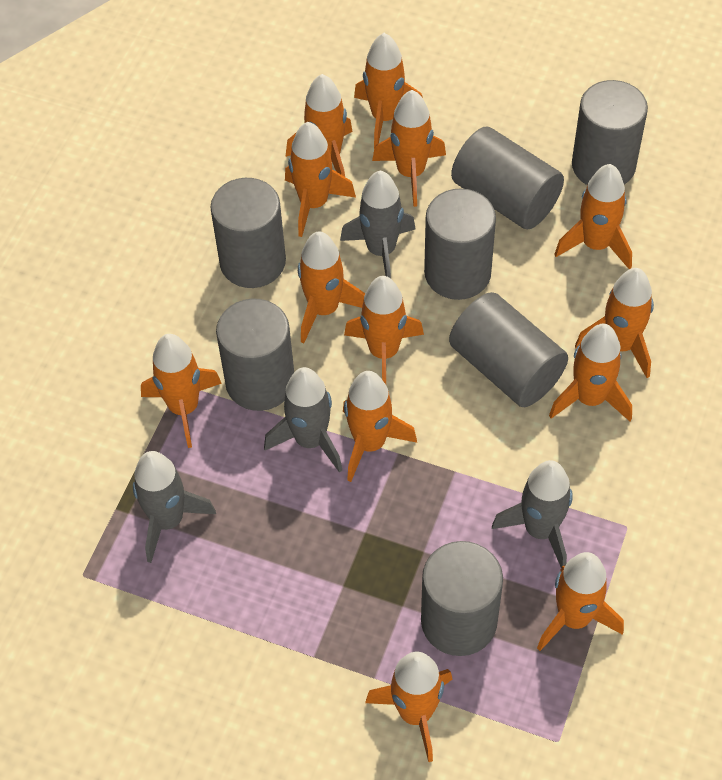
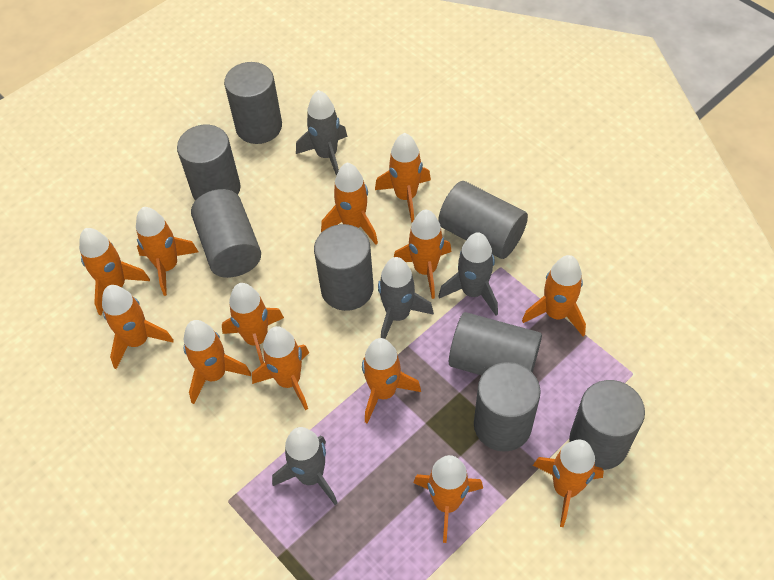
grey cylinder: [210,178,286,288] [216,299,294,411] [421,541,503,656] [424,188,496,300] [449,292,568,407] [451,127,564,229] [572,80,648,185] = 7 -> [177,125,240,201] [191,189,261,278] [224,62,282,144] [314,224,373,311] [438,181,528,259] [449,312,542,376] [474,362,541,452] [569,380,645,470] = 8

